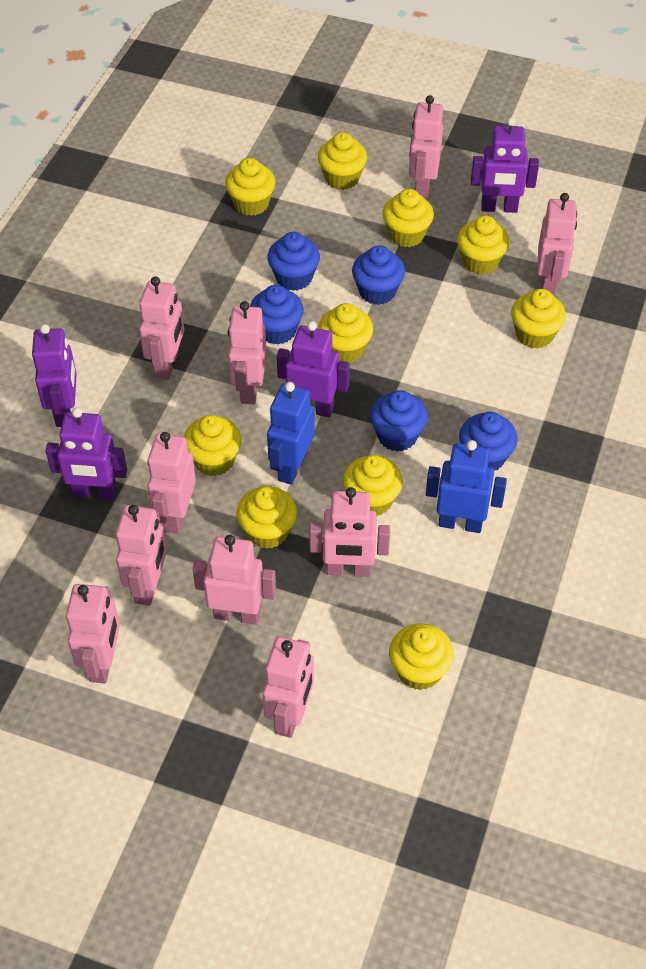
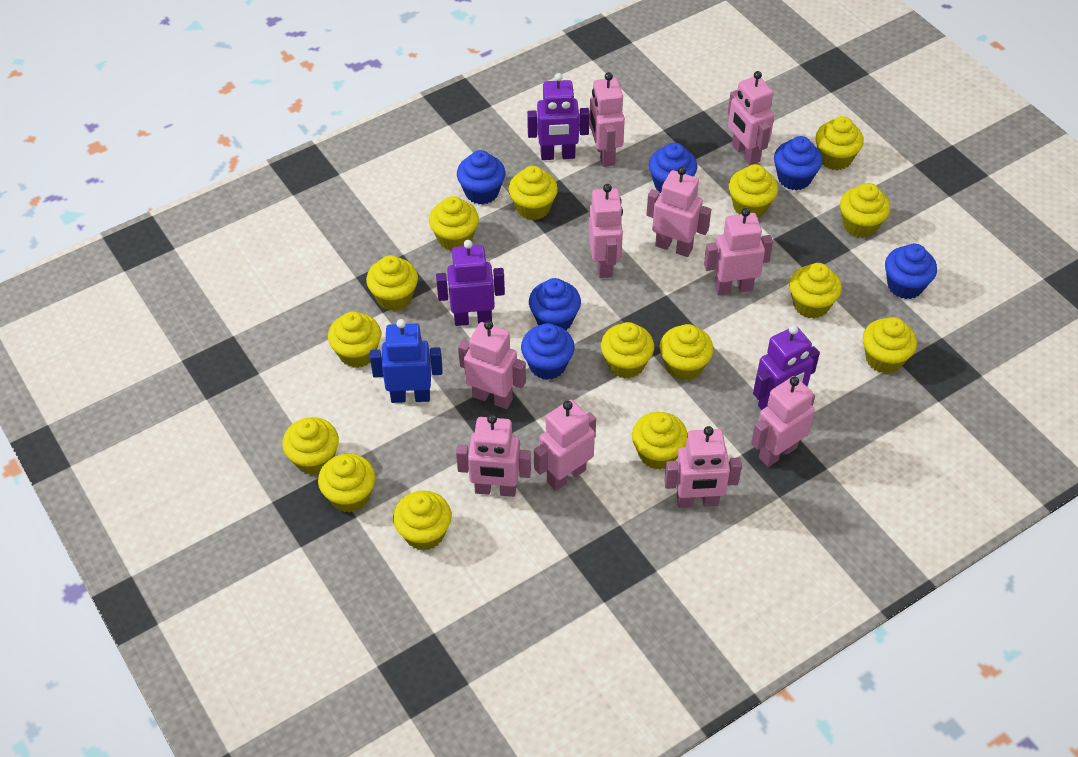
blue cupcake: [250,285,304,345] [267,232,320,291] [352,246,405,305] [370,390,428,451] [459,412,518,471] = 5 -> [457,150,505,204] [521,323,575,380] [529,278,581,331] [649,142,697,193] [774,136,823,191] [885,243,937,299] = 6
blue robot: [267,382,315,485] [426,440,507,533] = 2 -> [370,319,442,403] = 1
purple robot: [32,324,77,427] [45,407,127,500] [277,321,350,417] [471,117,539,213] = 4 -> [436,240,505,326] [527,73,590,160] [753,325,820,410] = 3
yellow cupcake: [184,415,242,476] [225,158,276,216] [236,486,297,549] [318,132,367,190] [318,303,373,363] [343,455,403,516] [382,189,434,247] [389,623,454,690] [457,215,509,274] [511,289,566,349] = 10 -> [282,417,339,475] [318,454,376,513] [328,311,381,368] [366,255,418,311] [393,491,452,551] [429,196,479,251] [508,166,558,220] [601,322,654,379] [632,412,688,470] [660,324,713,381] [729,164,778,218] [789,263,842,319] [815,116,864,170] [840,183,890,238] [863,317,917,374] = 15

